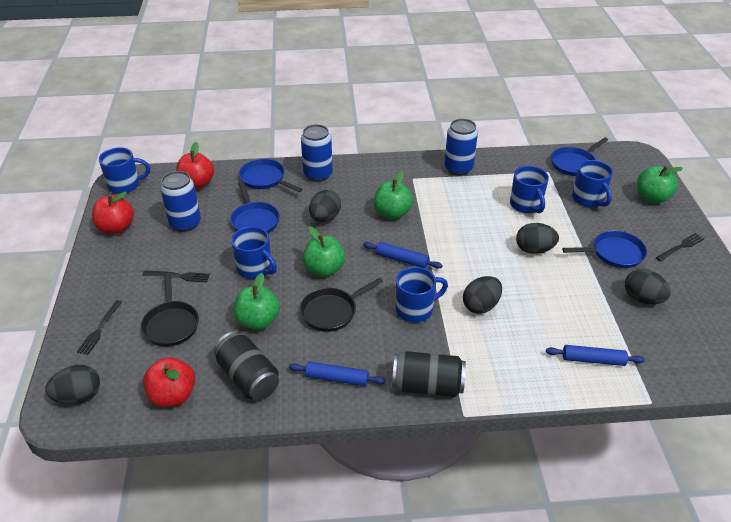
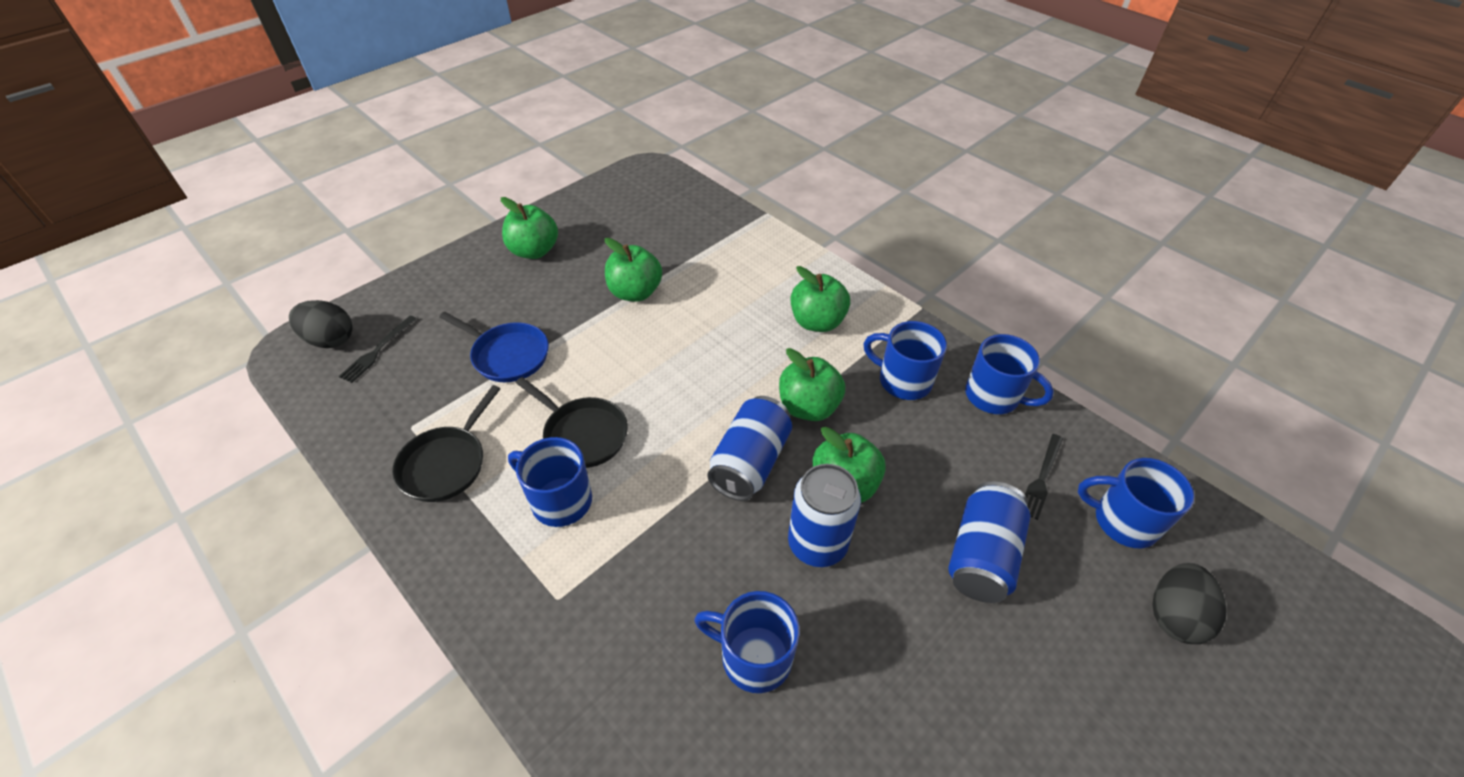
black can: [214,331,279,401] [392,351,466,397] = 2 -> none = 0
black egg: [45,365,100,404] [309,190,341,222] [463,276,502,314] [516,223,559,254] [625,269,671,304] = 5 -> [289,300,352,348] [1152,563,1227,644] = 2
black fork: [77,300,122,355] [143,271,210,282] [656,233,704,262] = 3 -> [339,316,417,383] [1025,434,1063,520] = 2
blue pan: [230,181,280,233] [239,159,302,192] [551,137,608,176] [562,230,647,268] = 4 -> [439,312,549,382] = 1
blue rolling pin: [289,362,386,386] [363,242,443,269] [546,345,645,366] = 3 -> none = 0
green apple: [234,273,280,330] [302,227,345,277] [374,171,413,219] [637,166,683,204] = 4 -> [501,197,558,259] [605,238,662,302] [779,348,845,421] [791,266,850,332] [813,427,886,503] = 5
red apple: [92,191,134,234] [143,357,195,407] [176,142,214,189] = 3 -> none = 0

